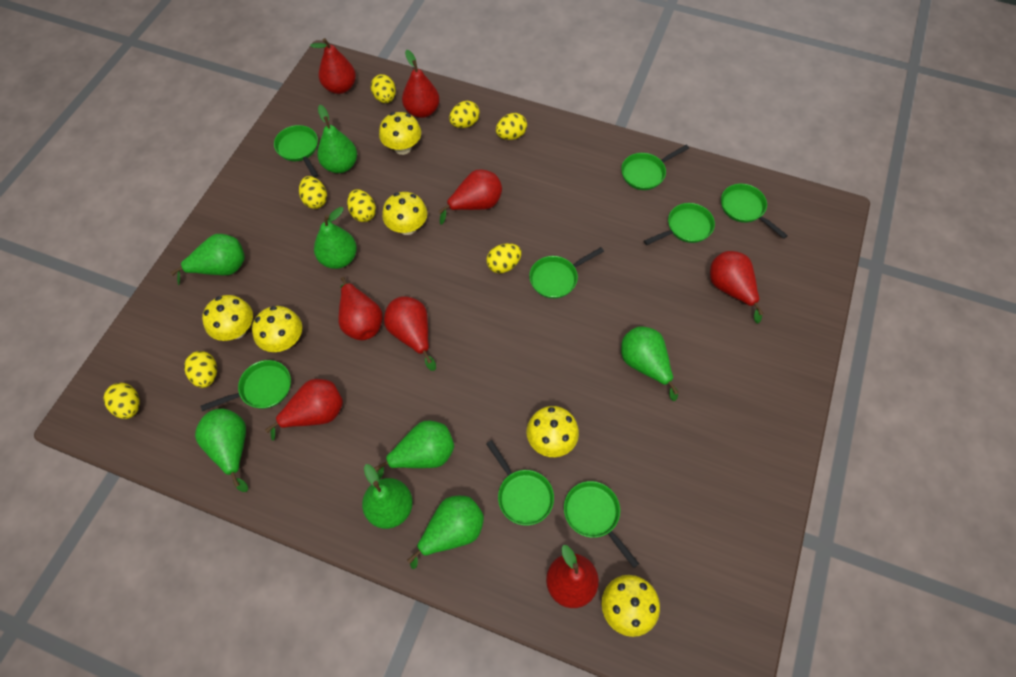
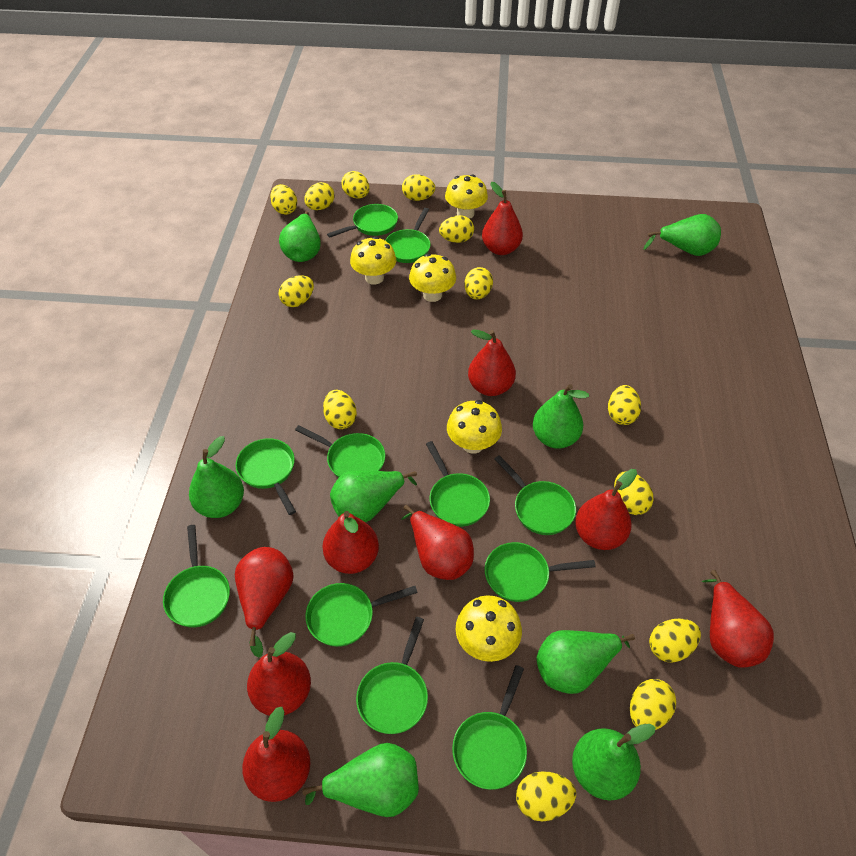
green pan: [201,360,291,411] [274,125,319,178] [486,440,554,525] [529,247,604,299] [564,481,639,568] [621,145,689,190] [644,203,715,245] [721,184,788,239] = 8 -> [163,525,230,628] [236,438,296,515] [295,425,385,478] [305,583,418,647] [327,204,398,238] [356,617,428,734] [385,208,431,263] [426,441,490,527] [452,665,527,790] [485,542,596,602] [494,455,576,535] = 11
red pear: [265,379,343,441] [310,38,356,94] [338,277,383,340] [384,296,436,371] [402,50,440,118] [438,169,502,225] [546,545,599,608] [710,251,764,323] = 8 -> [235,547,294,658] [242,707,310,802] [247,632,311,716] [322,511,379,574] [401,505,474,580] [468,330,516,396] [482,182,523,255] [575,469,637,550] [702,570,774,668] = 9
yellow egg: [104,383,140,419] [184,351,217,388] [299,176,327,209] [347,189,376,222] [371,74,396,103] [449,101,480,128] [486,243,521,273] [496,113,527,140] = 8 -> [270,184,297,215] [278,275,314,307] [304,182,334,210] [323,390,357,429] [341,171,369,199] [402,174,435,201] [439,215,474,243] [464,267,493,299] [516,771,576,821] [608,385,641,425] [614,471,653,515] [630,679,676,730] [649,618,701,663] = 13
yellow mushroom: [202,295,253,341] [252,306,302,352] [379,112,421,155] [382,192,427,235] [527,406,579,457] [602,575,660,637] = 6 -> [350,236,396,285] [409,254,456,302] [445,174,488,219] [447,400,502,454] [456,595,522,662] = 5

